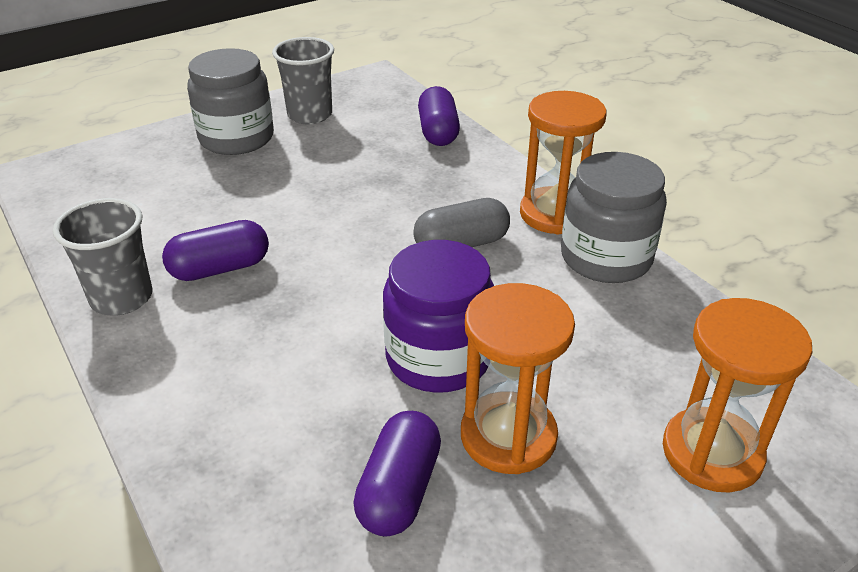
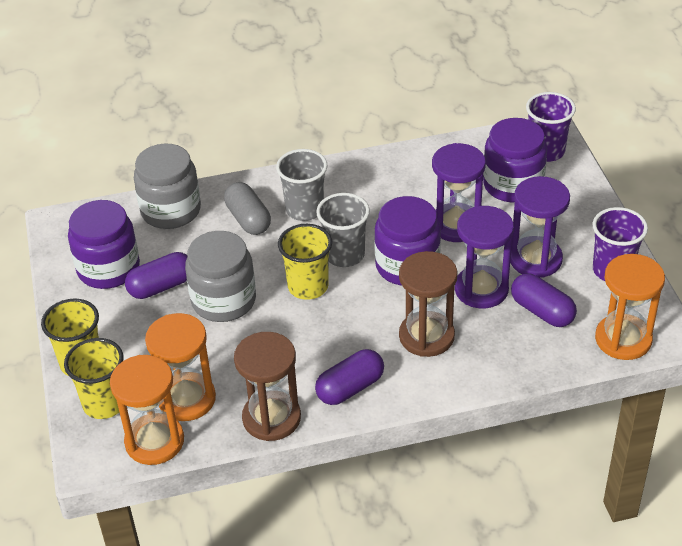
brown hourglass: none = 0 -> [234,332,301,441] [399,251,458,357] = 2
purple cup: none = 0 -> [526,92,576,162] [593,207,648,281] = 2
purple hourglass: none = 0 -> [432,143,486,242] [455,206,514,308] [510,176,570,278] = 3
purple jar: [383,240,494,393] = 1 -> [68,200,140,289] [374,196,441,286] [483,118,547,203] = 3
yellow cup: none = 0 -> [41,299,99,376] [64,338,123,419] [278,224,332,300] = 3

